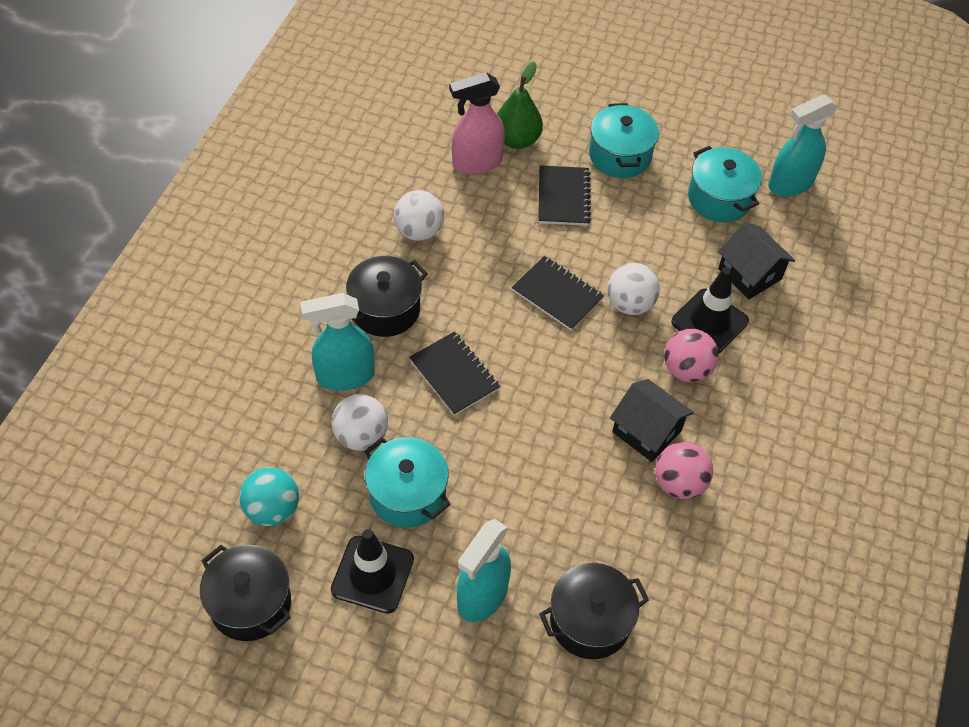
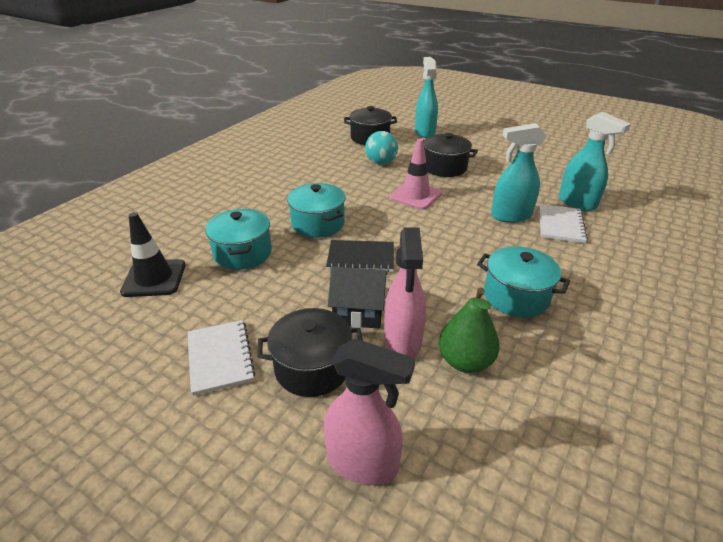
black house: [610,379,694,462] [717,223,795,299] = 2 -> [328,266,388,328] = 1
black notebook: [409,331,500,416] [512,256,604,331] [538,165,591,226] = 3 -> [326,240,394,272] = 1
black traffic cone: [331,529,414,614] [671,267,749,353] = 2 -> [120,212,186,297] = 1
pink ball: [655,442,713,499] [664,329,719,382] = 2 -> none = 0
pink spray bottle: [449,72,505,175] = 1 -> [323,338,415,485] [384,228,426,358] = 2
pink traffic cone: none = 0 -> [389,139,442,210] = 1
white ball: [331,394,388,451] [394,190,444,241] [608,263,660,315] = 3 -> none = 0
white notebook: none = 0 -> [187,320,255,396] [539,204,588,243] = 2

